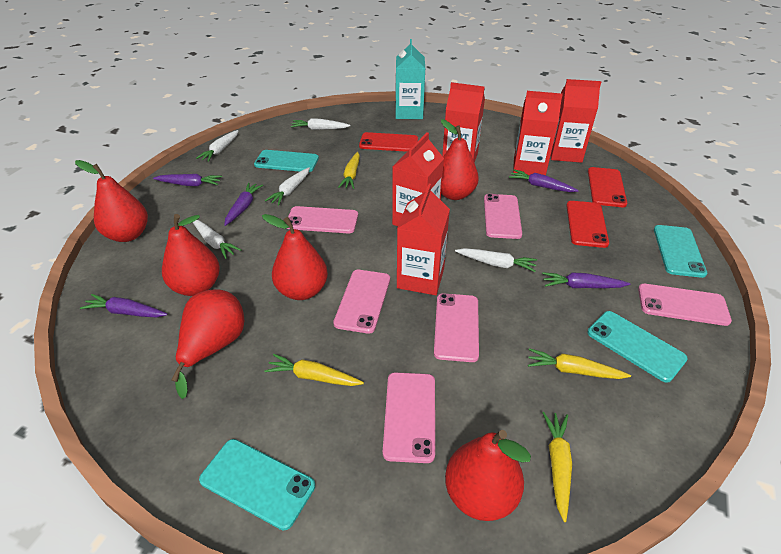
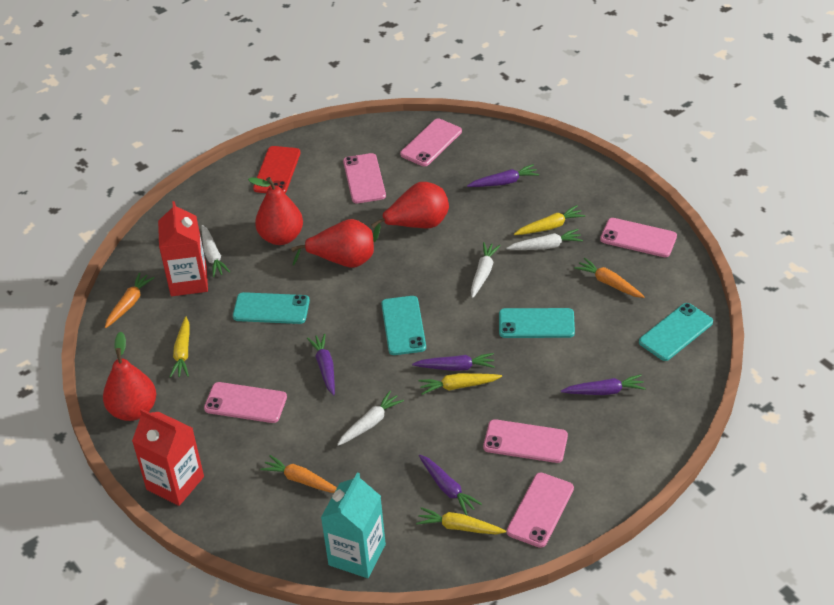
orange carrot: none = 0 -> [105,272,155,328] [260,455,337,493] [574,258,644,298] = 3
red carton: [392,132,444,226] [397,184,450,295] [442,82,485,162] [513,91,563,175] [551,79,601,163] = 5 -> [132,409,204,506] [158,201,208,296] = 2
red pear: [75,160,148,242] [162,214,220,296] [171,289,244,399] [262,214,328,300] [441,119,479,200] [445,430,531,521] = 6 -> [103,332,156,421] [248,177,303,245] [291,219,374,268] [371,182,449,242] = 4
red phone: [359,132,418,152] [566,201,609,248] [588,167,627,207] = 3 -> [253,146,301,193] = 1
white carrot: [193,220,241,259] [196,130,239,162] [265,167,310,205] [291,118,350,130] [455,248,537,272] = 5 -> [201,225,230,277] [337,391,404,446] [471,242,501,298] [506,229,583,250] = 4

